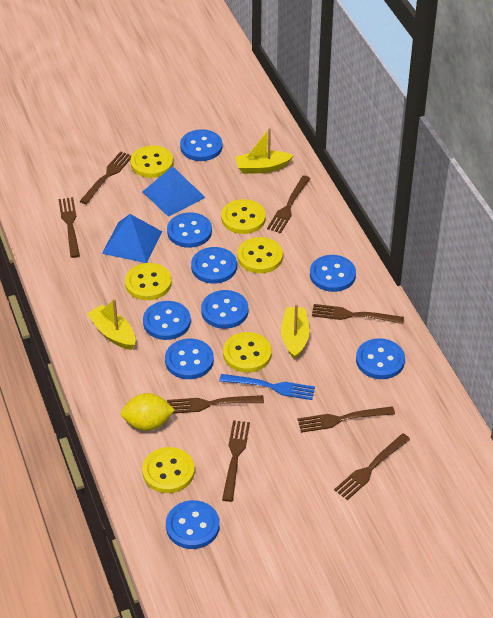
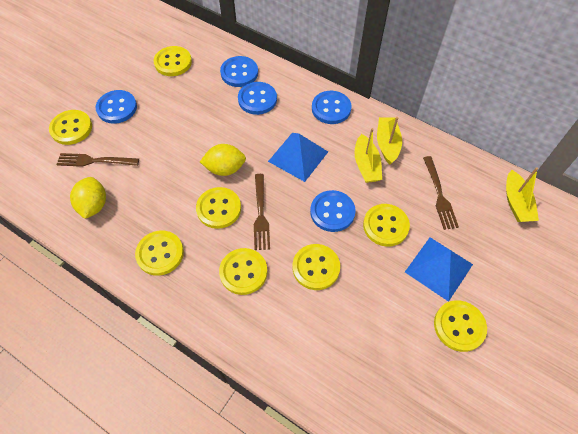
blue button: [143,301,191,340] [165,339,214,379] [166,500,220,549] [167,212,212,248] [180,129,222,161] [191,247,237,284] [201,290,248,329] [310,255,356,292] [356,338,405,379] = 9 -> [96,90,137,124] [220,56,258,87] [238,82,277,115] [310,190,356,232] [312,91,351,124] = 5
blue fork: [219,374,315,400] = 1 -> none = 0
brown fork: [59,197,80,258] [80,151,132,204] [167,395,264,414] [222,420,250,502] [267,176,311,233] [297,406,395,433] [312,304,404,324] [334,433,410,500] = 8 -> [56,153,139,167] [254,174,270,250] [423,156,459,230] = 3
yellow button: [125,263,171,300] [130,145,173,178] [142,447,195,493] [221,199,266,234] [223,332,272,373] [237,237,283,273] = 6 -> [49,110,92,145] [135,231,184,276] [154,46,192,76] [196,187,241,229] [219,248,267,295] [293,244,340,290] [363,204,410,247] [434,300,487,352] = 8
yellow lemon: [121,393,175,431] = 1 -> [70,177,106,219] [200,144,246,176] = 2

